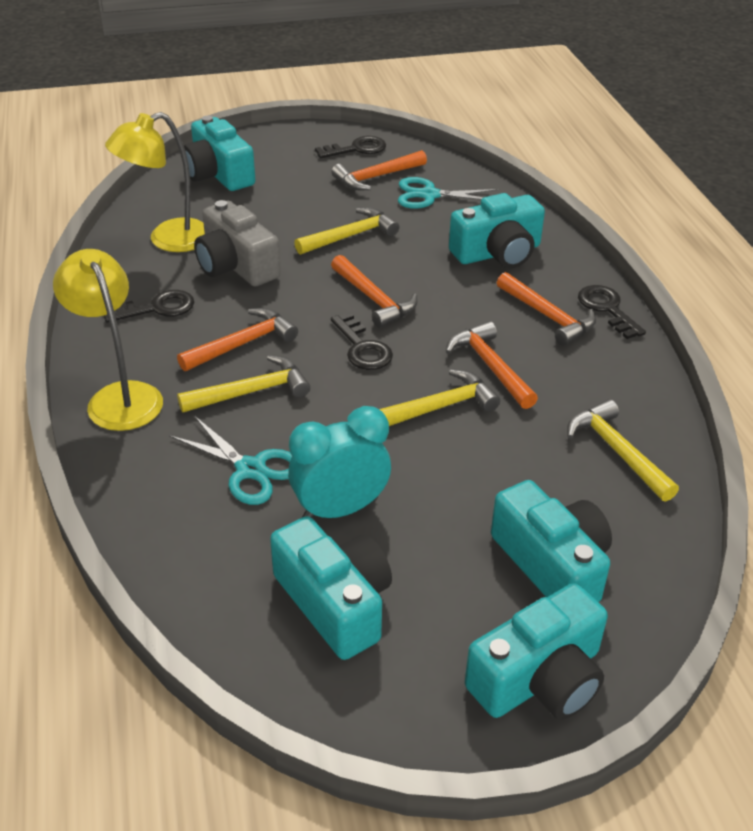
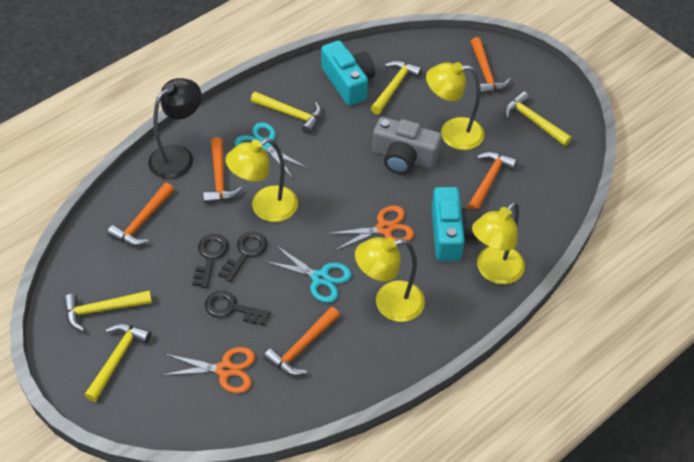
black key: [104,290,194,323] [315,136,386,158] [331,312,393,370] [578,285,646,339] = 4 -> [192,234,229,288] [205,290,271,326] [218,232,268,282] = 3
black lamp: none = 0 -> [148,78,202,179] = 1
orange scissors: none = 0 -> [163,347,255,393] [327,206,414,251] = 2
turquoise camera: [184,116,255,191] [270,516,392,660] [449,193,545,268] [465,583,608,720] [491,480,612,602] = 5 -> [321,40,375,106] [432,187,481,261] = 2
turquoise clock: [288,406,391,518] = 1 -> none = 0
yellow hammer: [177,355,310,412] [294,208,400,255] [380,369,500,426] [567,399,679,502] = 4 -> [63,290,152,332] [84,324,151,402] [251,92,322,134] [371,61,422,114] [504,91,572,146] = 5
yellow lamp: [53,249,163,431] [105,112,205,252] = 2 -> [225,138,298,222] [355,237,425,322] [426,62,484,150] [472,202,525,284] = 4

